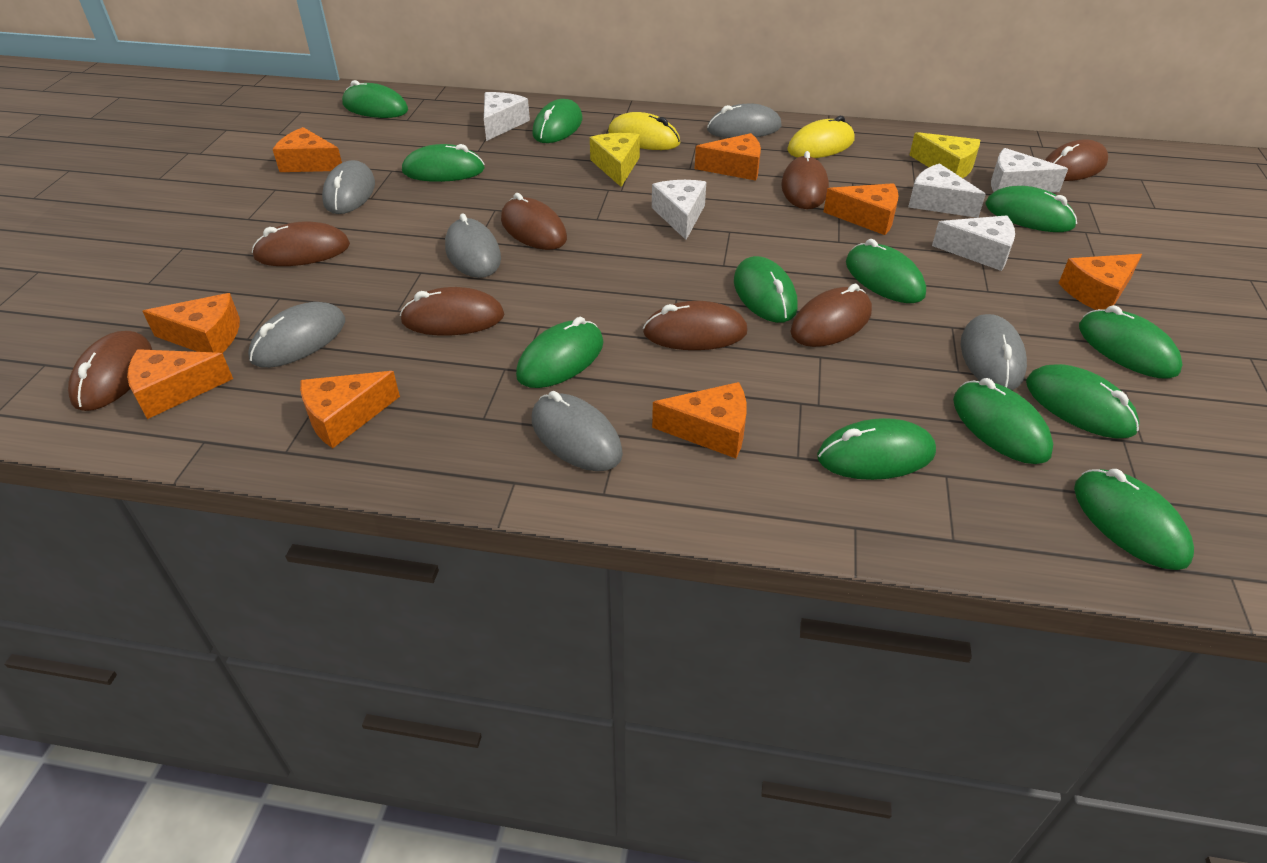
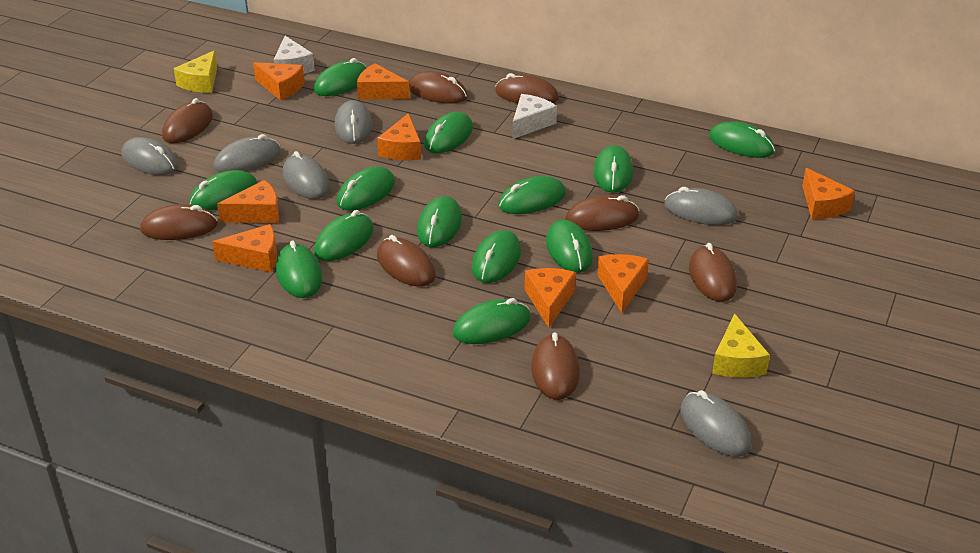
green mouse: [342,80,408,118] [402,144,485,182] [516,317,604,388] [532,99,583,143] [734,256,798,323] [817,418,936,480] [846,239,926,303] [953,378,1053,464] [985,186,1077,232] [1026,364,1140,439] [1074,469,1194,570] [1079,305,1182,379] = 12 -> [189,170,257,211] [276,241,322,298] [314,58,367,96] [314,210,374,261] [337,166,395,210] [417,196,462,247] [424,112,473,153] [453,298,531,344] [472,230,521,283] [498,176,566,214] [546,220,593,273] [593,145,633,193] [709,121,775,158] = 13
white cheese: [484,92,530,141] [652,180,706,240] [908,163,986,218] [932,215,1015,271] [991,148,1068,193] = 5 -> [274,36,315,74] [513,94,557,139] = 2
yellow mouse: [608,112,680,150] [787,116,855,158] = 2 -> none = 0

